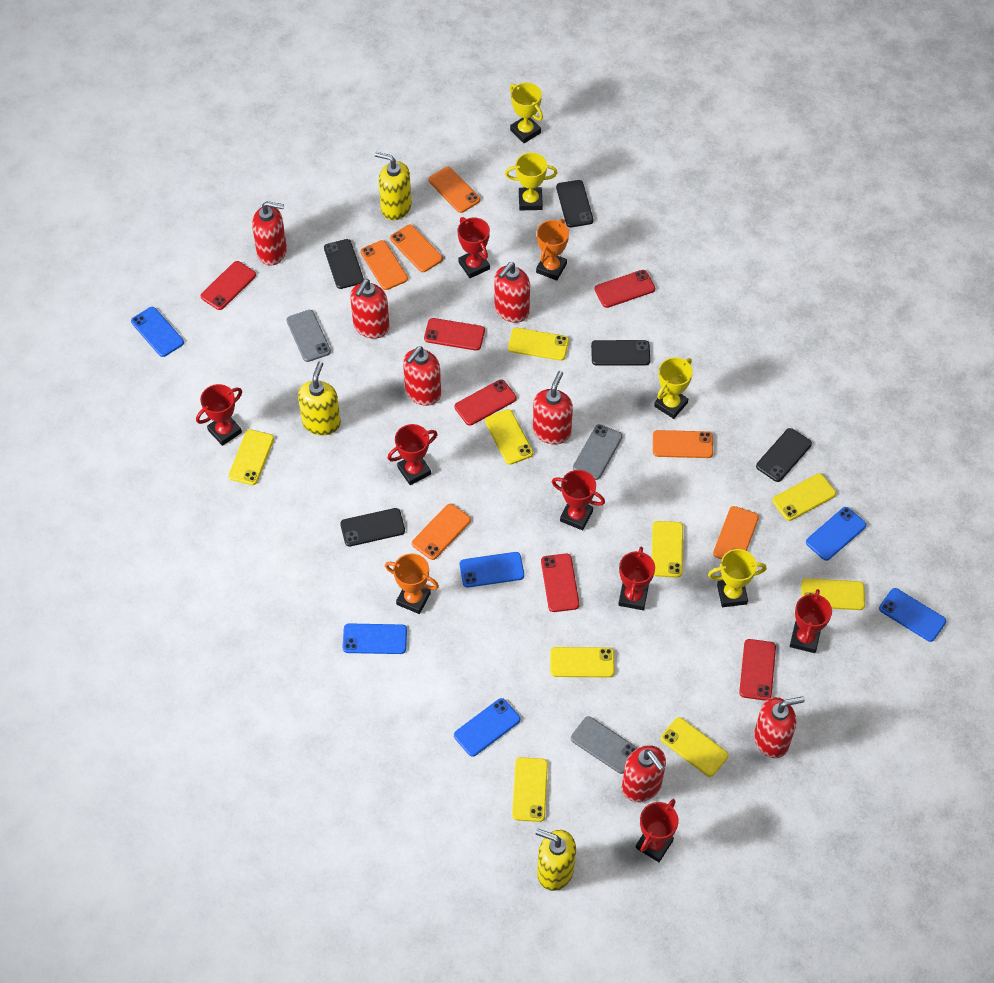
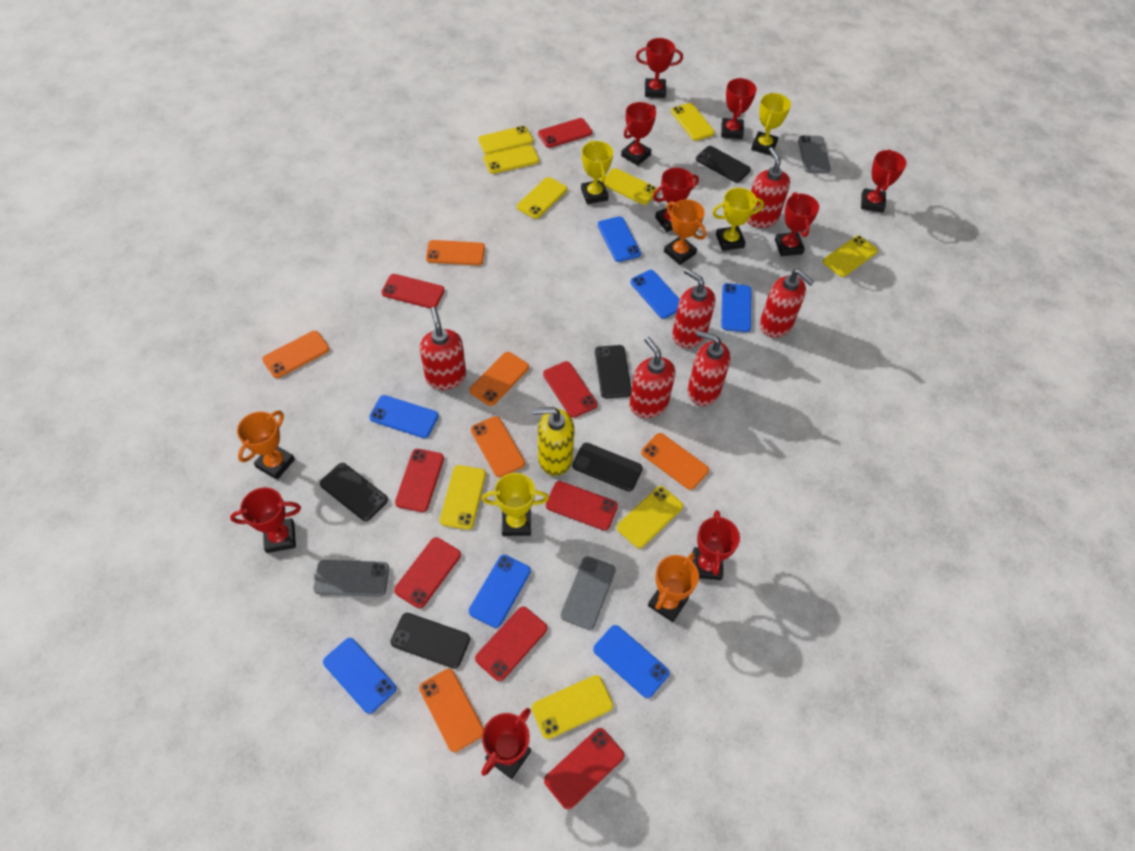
blue phone: [131,307,184,357] [342,623,407,654] [454,698,520,757] [460,552,524,588] [806,507,866,561] [879,588,946,642] = 6 -> [323,638,396,714] [369,395,439,438] [469,555,531,628] [593,625,670,698] [598,216,641,262] [630,270,680,319] [721,283,751,332] = 7
orange trophy: [385,553,439,614] [536,219,569,281] = 2 -> [237,411,295,480] [648,553,699,622] [664,199,706,265] = 3
red phone: [201,261,256,310] [424,318,485,351] [455,379,516,426] [541,554,579,612] [594,270,655,308] [739,639,776,701] = 6 -> [381,274,445,309] [394,537,461,608] [395,449,444,512] [475,607,547,681] [538,118,592,148] [543,361,597,418] [544,728,624,809] [546,481,618,531] = 8
red soap dispenser: [252,201,287,266] [350,279,390,339] [403,346,441,406] [494,262,530,323] [533,371,573,444] [622,745,666,802] [754,696,805,758] = 7 -> [420,307,466,390] [629,337,675,418] [672,268,715,348] [688,331,731,406] [747,147,790,228] [760,269,814,337] = 6
red trophy: [196,384,242,446] [387,424,438,485] [457,217,490,278] [552,470,605,530] [618,547,655,610] [636,799,679,862] [790,589,832,653] = 7 -> [230,487,301,553] [481,708,531,779] [621,102,656,166] [636,38,683,98] [653,167,699,232] [692,510,740,580] [721,78,757,139] [775,192,819,256] [861,149,907,213] = 9
yellow soap dispenser: [298,361,341,436] [375,152,412,220] [535,829,576,891] = 3 -> [533,407,575,476] = 1

